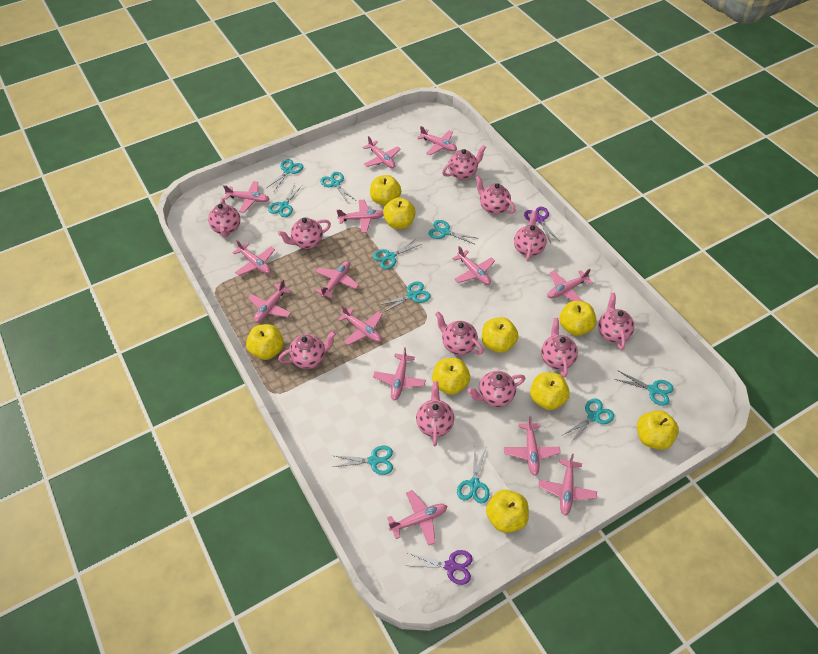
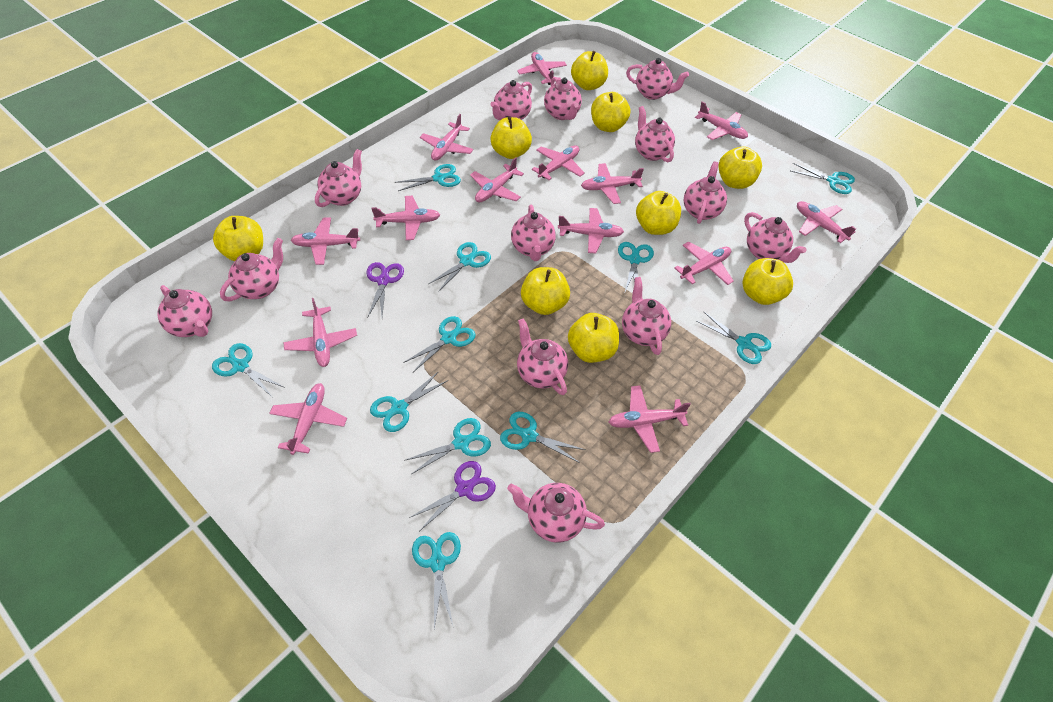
pink teapot: [208,198,240,238] [278,217,331,249] [278,331,336,369] [416,381,454,447] [435,311,484,355] [442,145,486,180] [468,371,525,407] [475,175,515,214] [514,211,547,261] [541,318,578,377] [598,293,634,350] = 11 -> [157,285,212,337] [220,238,283,301] [315,149,362,207] [490,80,532,120] [507,483,605,543] [511,205,556,261] [517,318,568,395] [544,77,582,120] [622,277,671,355] [626,58,689,100] [635,106,675,162] [684,161,727,224] [744,212,806,263] = 13
turquoise scissors: [267,159,303,191] [268,184,303,217] [320,172,355,203] [333,446,393,475] [373,239,421,269] [379,281,431,313] [428,220,477,245] [457,448,490,504] [563,399,614,444] [615,370,674,406] = 10 -> [212,343,285,398] [370,371,448,432] [395,164,461,191] [403,316,476,372] [404,418,491,474] [412,532,461,629] [429,242,491,292] [500,412,586,463] [618,242,654,294] [696,312,771,364] [791,163,855,194] = 11

